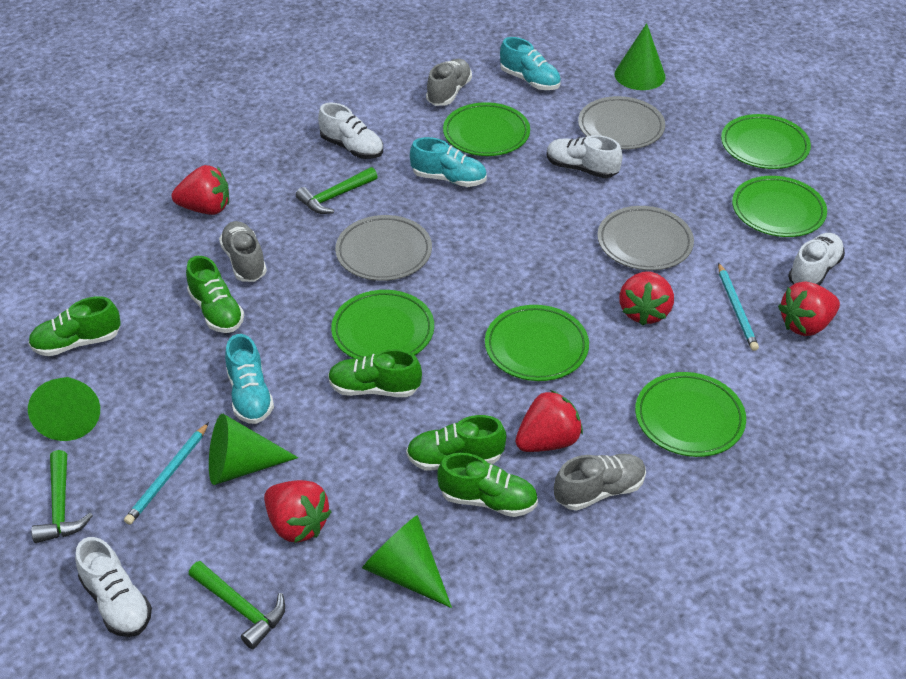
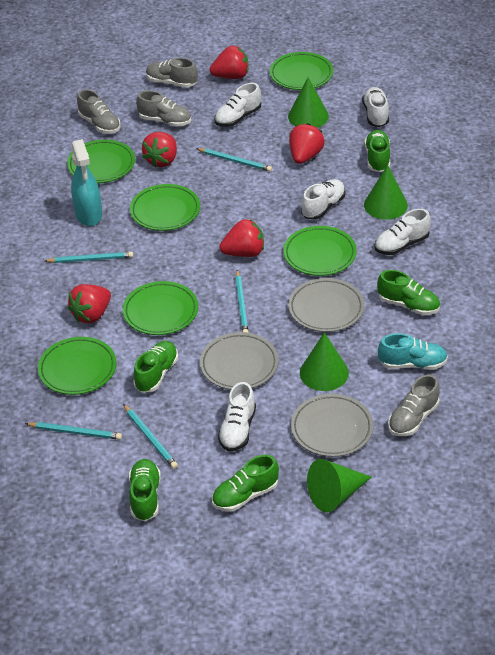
green hammer: [31,450,93,543] [188,561,285,649] [296,167,378,214] = 3 -> none = 0
grey shoe: [219,221,267,282] [426,59,472,106] [554,454,646,511] = 3 -> [77,89,121,134] [136,91,191,127] [146,58,198,88] [388,374,440,436] = 4
turquoise pencil: [124,422,209,525] [718,262,759,351] = 2 -> [25,422,122,440] [45,252,133,263] [123,404,178,469] [196,148,272,171] [235,270,249,333] = 5
turquoise shoe: [225,334,274,424] [410,137,487,187] [500,37,561,90] = 3 -> [378,333,448,370] = 1
turquoise spray bottle: none = 0 -> [71,139,102,226] = 1
white shoe: [75,537,152,637] [318,103,383,159] [546,135,623,178] [788,233,845,285] = 4 -> [215,83,261,127] [218,382,256,451] [301,179,346,220] [362,87,389,127] [374,209,431,255] = 5

